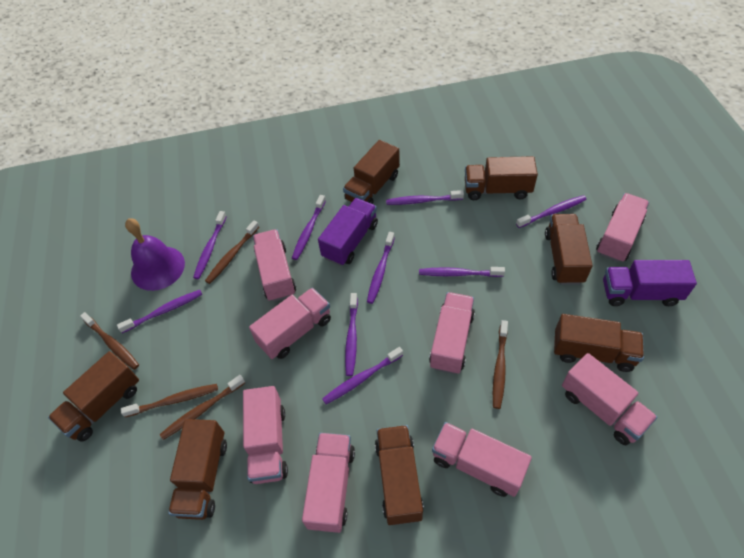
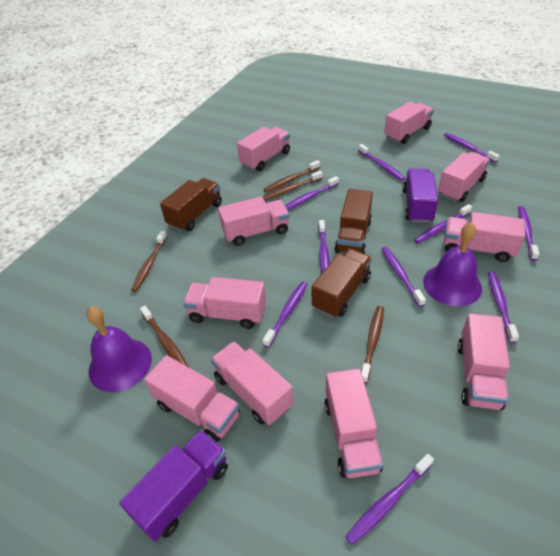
brown truck: [48,351,139,442] [168,419,227,520] [343,140,400,204] [375,425,424,525] [465,156,538,200] [545,214,593,285] [554,314,644,372] = 7 -> [160,178,222,231] [312,249,372,318] [334,189,373,253] = 3
pink truck: [243,386,288,484] [249,288,331,359] [253,229,296,302] [302,433,355,533] [429,292,475,374] [432,422,532,497] [562,353,657,445] [596,193,649,262] = 8 -> [144,355,240,442] [183,277,266,329] [211,341,293,425] [218,197,289,246] [237,127,290,171] [324,369,383,478] [384,102,434,144] [438,152,490,202] [444,212,525,262] [458,313,510,410] = 10
purple bell: [125,218,185,291] = 1 -> [86,306,152,392] [423,222,482,307] = 2
purple toothbrush: [117,290,203,333] [193,211,227,279] [292,195,326,260] [322,347,403,404] [345,293,358,376] [367,232,395,304] [386,190,464,205] [419,267,505,277] [516,195,587,228] = 9 -> [263,281,307,348] [285,176,339,210] [318,220,330,273] [345,454,434,545] [358,144,405,181] [381,247,426,307] [414,204,472,243] [444,133,500,163] [488,272,519,343] [518,206,539,261] = 10

